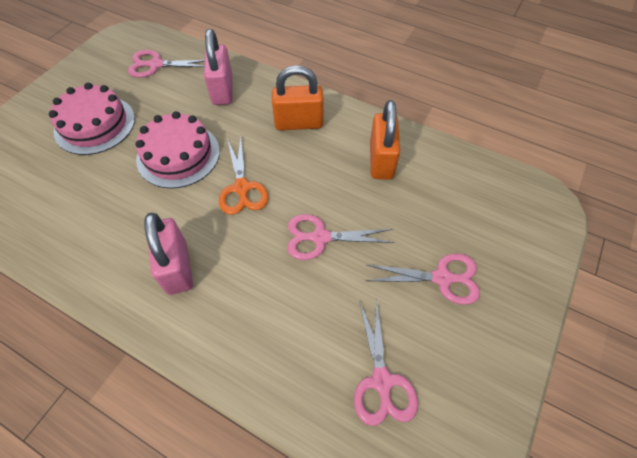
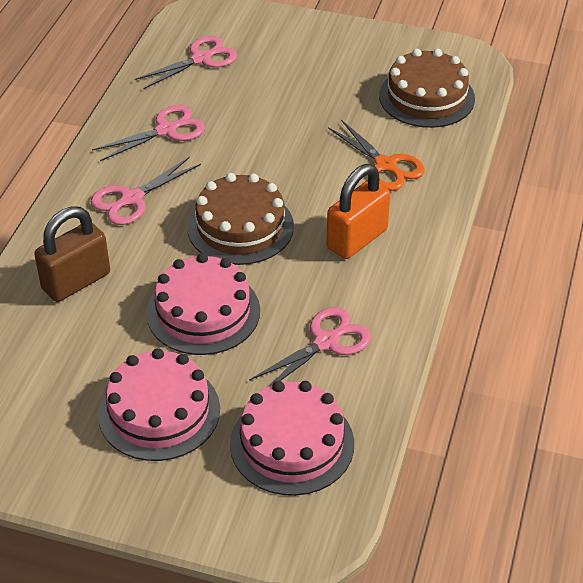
brown cake: none = 0 -> [187,173,294,265] [379,49,475,128] = 2
brown padlock: none = 0 -> [34,206,110,302] = 1
orange padlock: [272,65,324,130] [370,100,400,180] = 2 -> [327,164,390,259] = 1
pink cake: [49,83,135,155] [135,111,220,189] = 2 -> [98,348,220,461] [146,253,260,355] [230,381,354,496] = 3
pink padlock: [144,213,193,295] [204,29,232,105] = 2 -> none = 0

